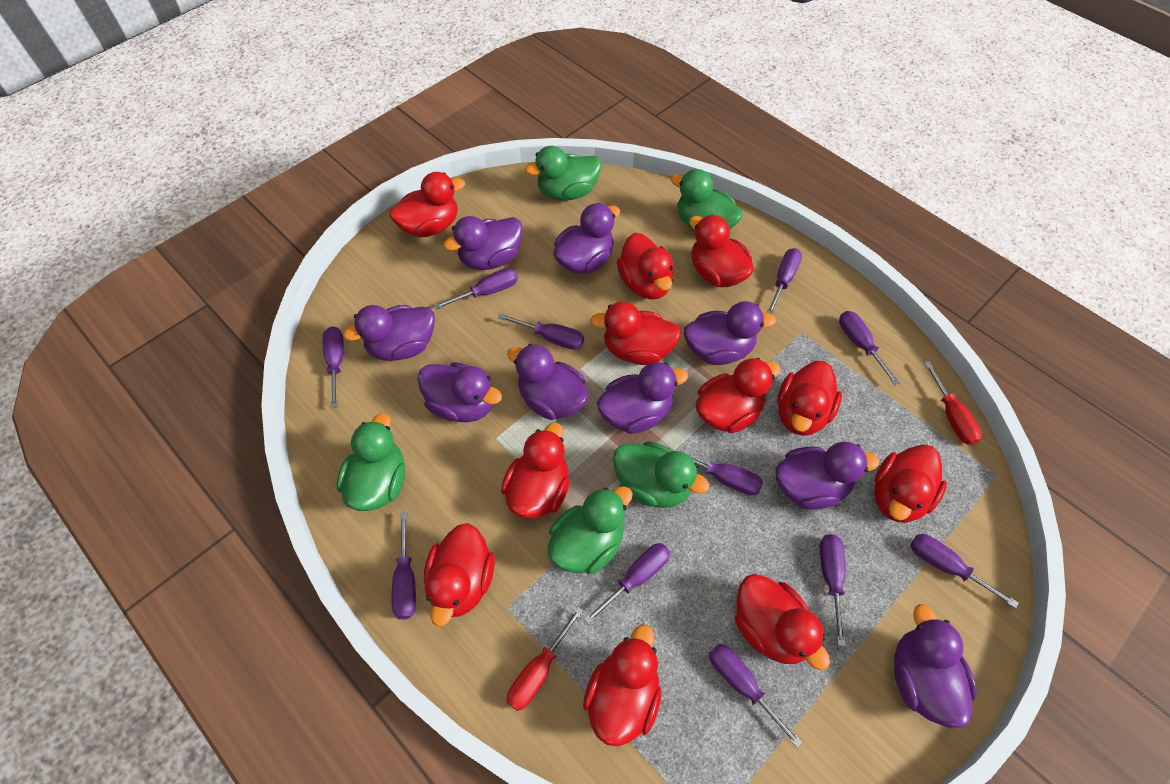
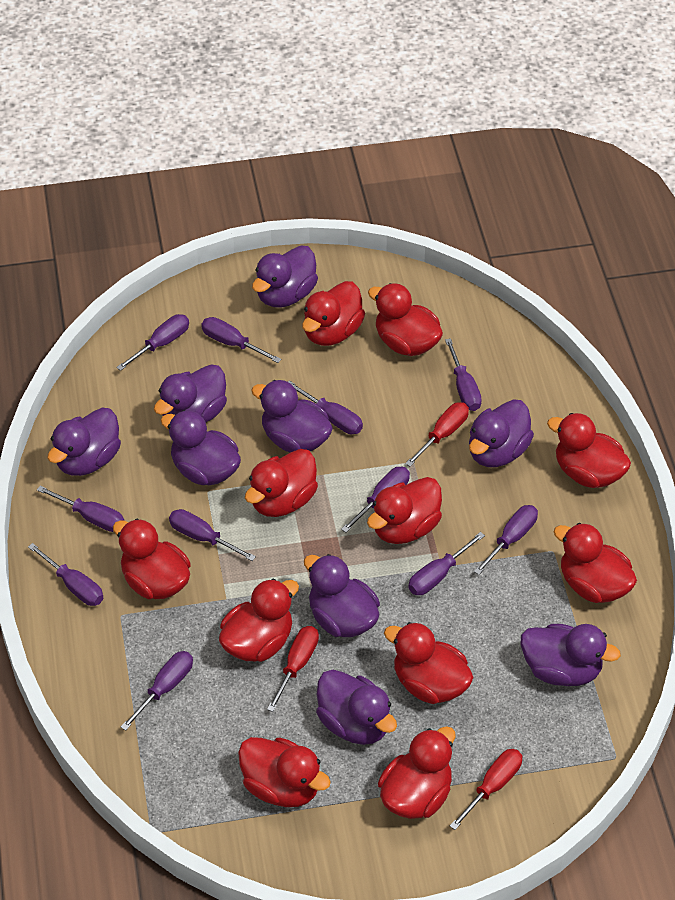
green duck: [337,413,405,511] [525,146,601,201] [547,486,633,574] [613,441,710,508] [670,169,743,231] = 5 -> none = 0
red screwdriver: [507,606,583,711] [924,361,982,445] = 2 -> [267,626,319,712] [405,402,469,467] [450,749,522,830] = 3

